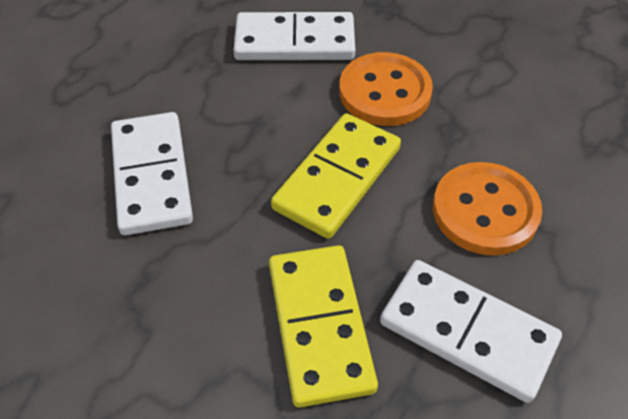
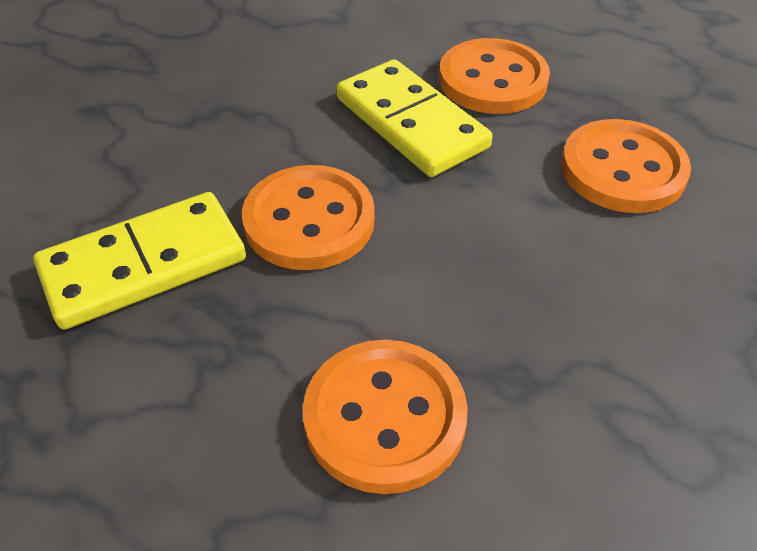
orange button: [339,52,433,126] [433,162,542,256] = 2 -> [242,165,375,270] [303,340,468,494] [439,38,550,114] [561,119,691,213] = 4
white domino: [111,112,193,235] [233,12,355,60] [380,260,562,403] = 3 -> none = 0

